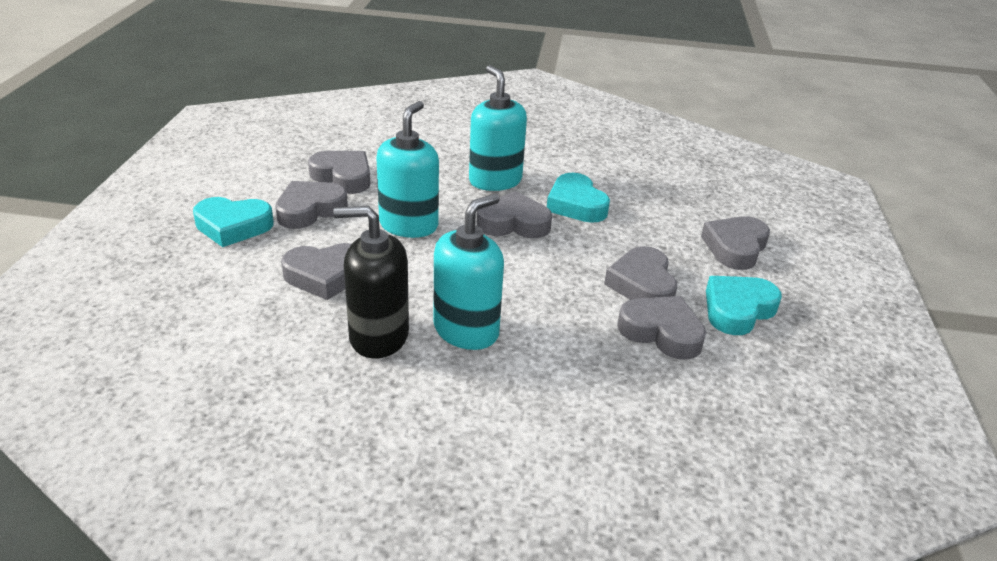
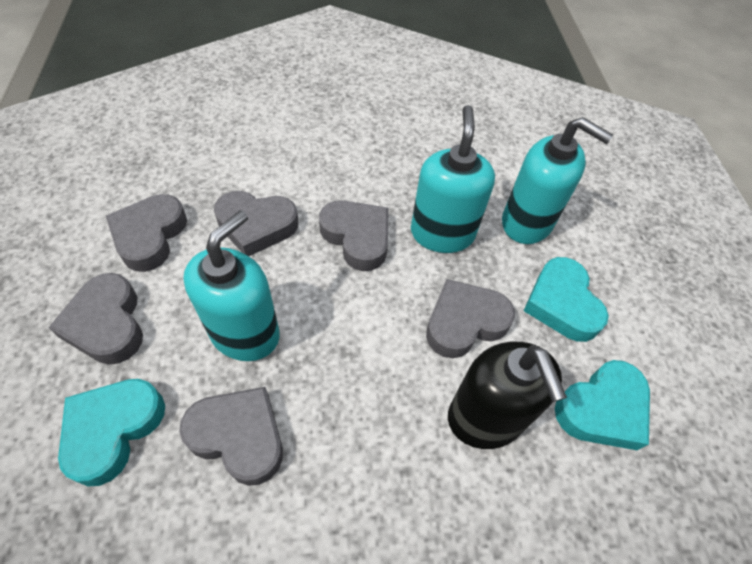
grey heart: [275,181,348,229] [281,243,351,300] [308,151,370,194] [477,191,552,238] [604,246,677,300] [617,296,706,359] [701,216,770,270] = 7 -> [48,273,143,365] [106,194,187,272] [179,387,283,486] [214,191,298,256] [319,200,389,271] [426,279,515,358] = 6

